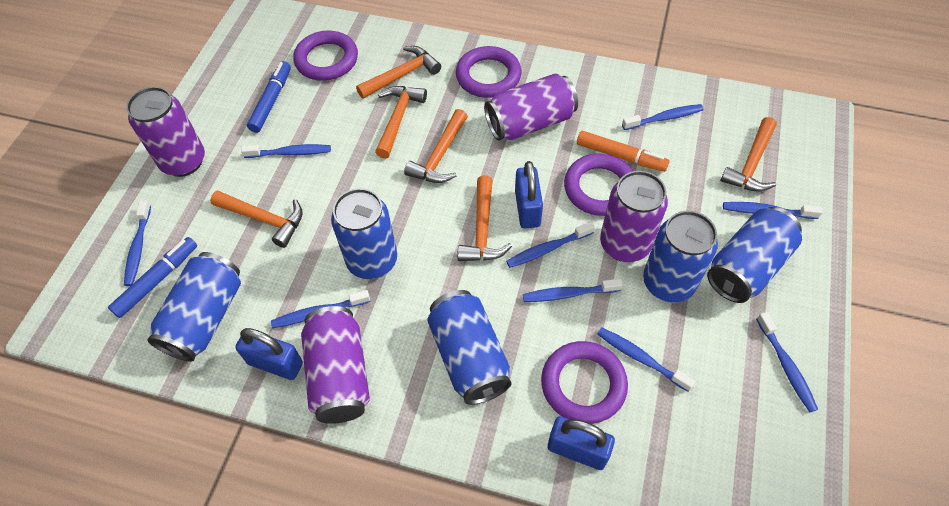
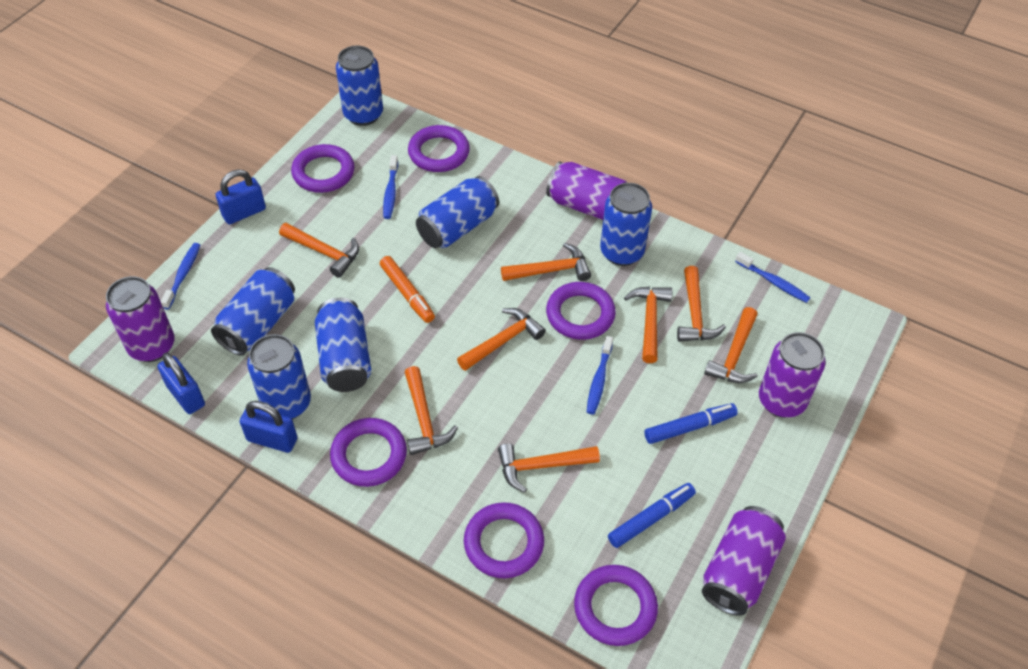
blue can: [147,252,241,362] [331,188,397,279] [427,290,512,405] [643,211,718,302] [707,207,802,303] = 5 -> [211,267,295,356] [247,334,311,419] [315,298,371,392] [336,45,383,126] [416,176,499,248] [600,183,652,266] = 6
blue toothbrush: [124,200,151,286] [241,144,331,158] [271,290,370,329] [506,222,595,268] [523,279,623,302] [597,327,695,392] [622,104,703,130] [723,202,822,219] [756,312,818,412] = 9 -> [161,243,200,309] [383,155,398,219] [587,336,613,415] [735,252,810,303] = 4
orange hammer: [210,190,303,248] [356,46,441,99] [375,86,427,159] [404,109,468,183] [458,175,512,261] [720,117,777,192] = 6 -> [279,223,359,278] [405,366,458,455] [457,308,546,371] [498,443,600,493] [501,243,591,281] [624,287,673,363] [677,266,726,341] [704,307,758,383] = 8
purple ring: [293,31,358,81] [456,46,521,98] [541,341,628,424] [564,154,633,216] = 4 -> [291,144,354,193] [330,418,407,487] [408,125,470,172] [464,502,544,578] [546,282,616,340] [574,565,658,646] = 6

